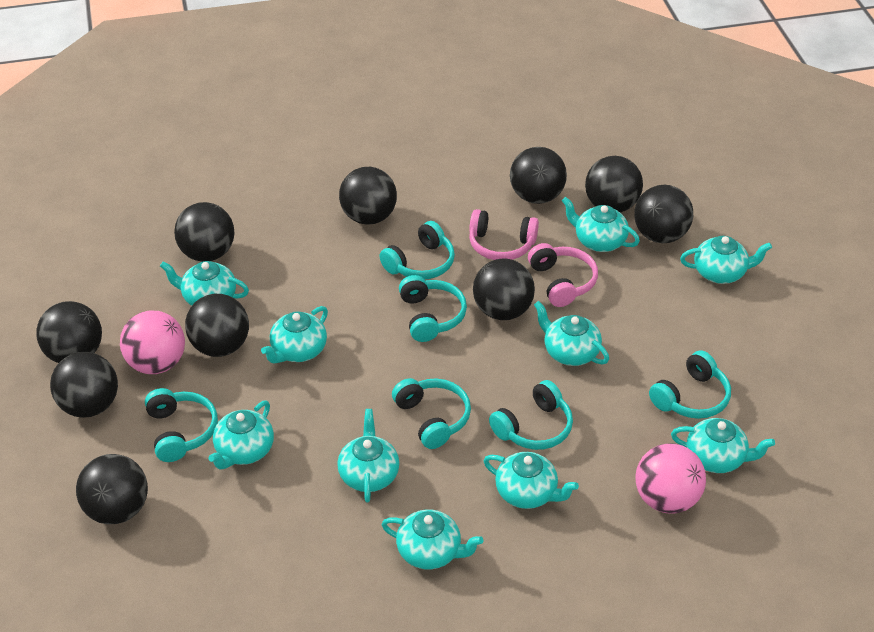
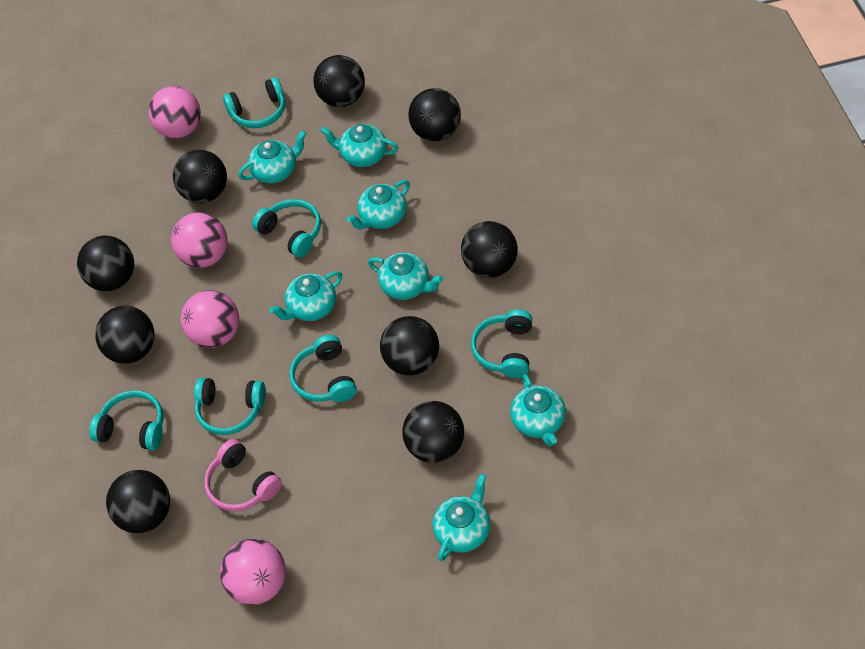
black ball: [37,301,102,363] [50,352,118,418] [76,454,148,524] [174,202,234,262] [185,294,249,357] [339,167,397,225] [473,259,535,320] [510,147,567,204] [585,156,643,212] [634,185,693,243] = 10 -> [77,236,134,291] [95,306,155,364] [106,470,170,533] [173,150,227,204] [313,55,365,107] [380,316,439,375] [402,401,464,463] [408,88,461,142] [461,221,518,278] = 9
pink ball: [120,310,185,374] [635,443,706,513] = 2 -> [148,86,201,138] [171,212,227,268] [181,290,239,348] [220,539,286,605] = 4
pink headphones: [469,209,539,260] [528,243,598,307] = 2 -> [204,439,282,512] = 1
turquoise teapot: [160,261,249,306] [209,401,274,470] [261,306,328,363] [337,409,400,503] [381,509,483,569] [483,452,579,509] [534,301,609,366] [562,197,640,252] [671,418,775,473] [680,236,772,284] = 10 -> [238,131,307,183] [269,271,342,321] [320,124,398,167] [347,180,410,229] [368,253,443,300] [432,474,490,561] [510,374,566,446] = 7

